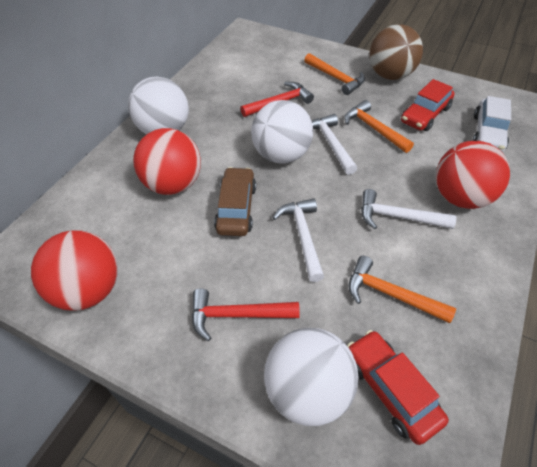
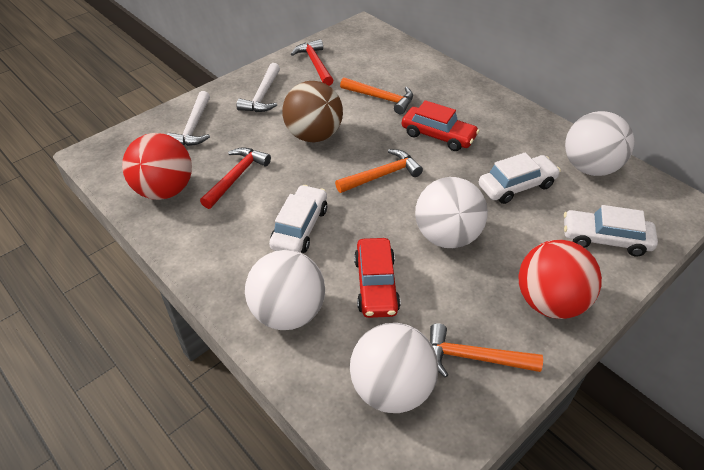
brown car: [214,167,256,236] = 1 -> none = 0
red ball: [31,230,118,311] [133,128,201,195] [436,141,510,209] = 3 -> [122,133,192,200] [519,240,602,319] = 2
white ball: [128,77,189,134] [251,100,313,164] [264,328,358,426] = 3 -> [245,250,325,330] [350,323,439,413] [415,177,488,248] [565,111,634,176] = 4
white car: [472,96,511,152] = 1 -> [269,185,327,253] [479,152,561,204] [564,205,658,257] = 3
white hammer: [273,198,324,282] [312,114,357,175] [361,189,456,229] = 3 -> [167,91,210,146] [236,63,280,112] = 2

